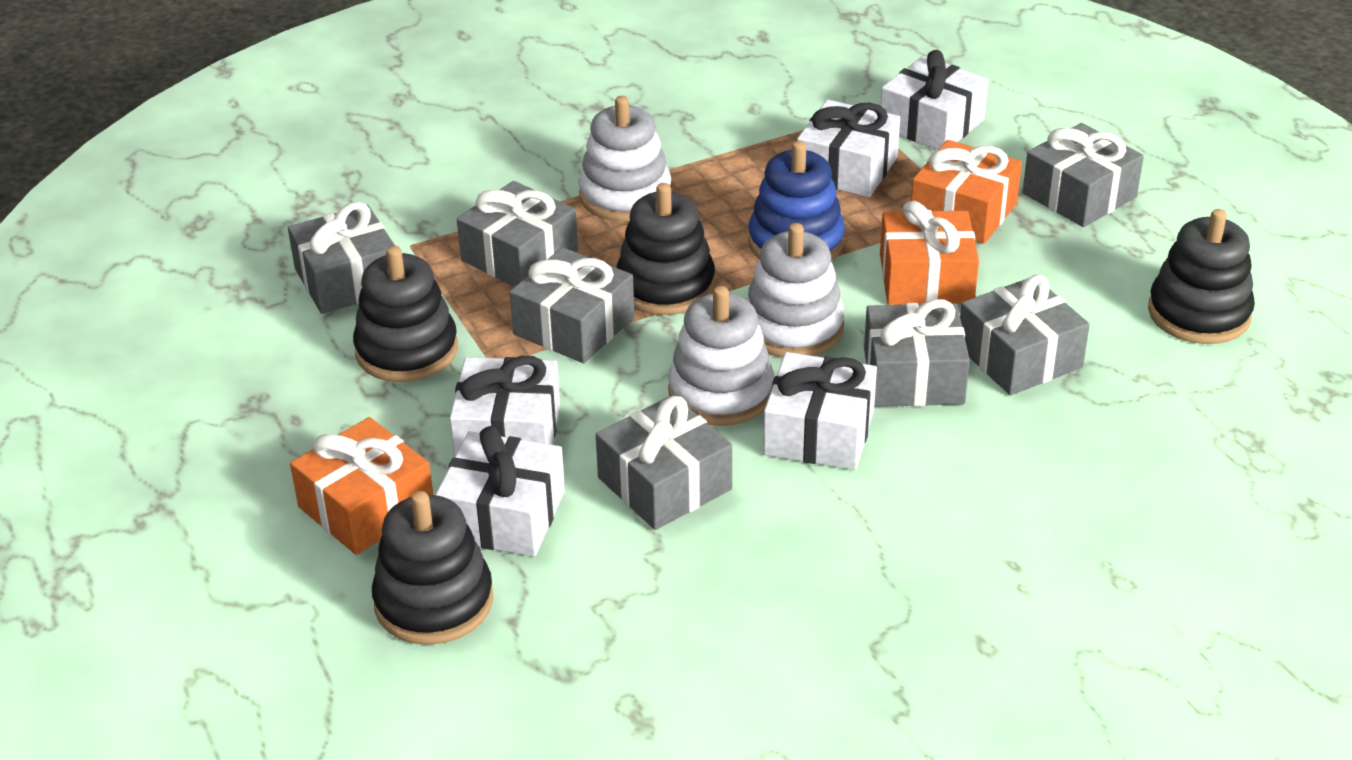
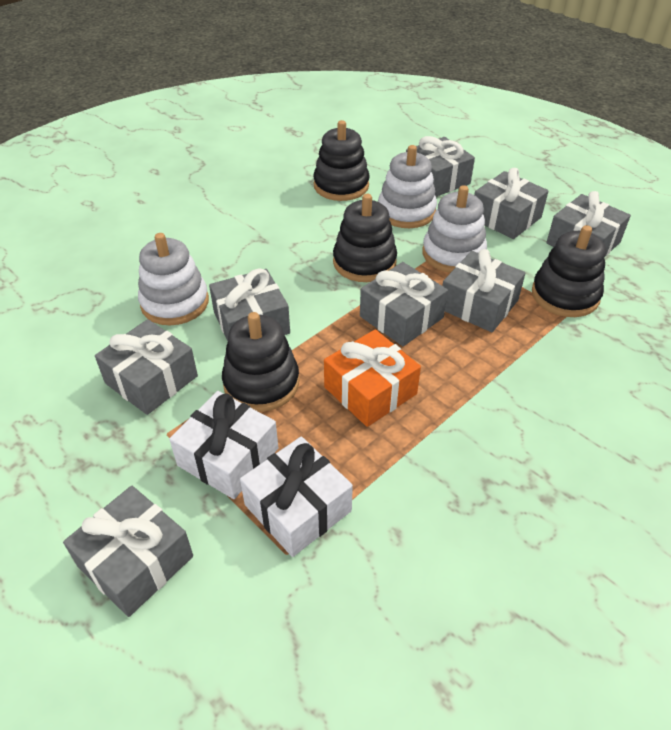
blue stacking toy: [748,141,845,261] = 1 -> none = 0
grey gift: [288,202,395,314] [457,181,578,287] [510,247,635,363] [596,395,732,530] [864,299,970,407] [960,275,1090,395] [1023,123,1144,227] = 7 -> [63,486,193,617] [95,319,198,415] [209,268,290,341] [360,262,448,346] [406,136,475,197] [442,249,526,332] [474,168,549,239] [546,191,631,256] = 8
orange gift: [290,417,433,555] [880,201,979,305] [911,140,1022,244] = 3 -> [324,329,421,427] = 1
white gift: [435,426,565,557] [450,356,560,457] [763,352,877,470] [797,100,900,197] [881,50,989,150] = 5 -> [169,391,278,499] [240,436,353,557] = 2

